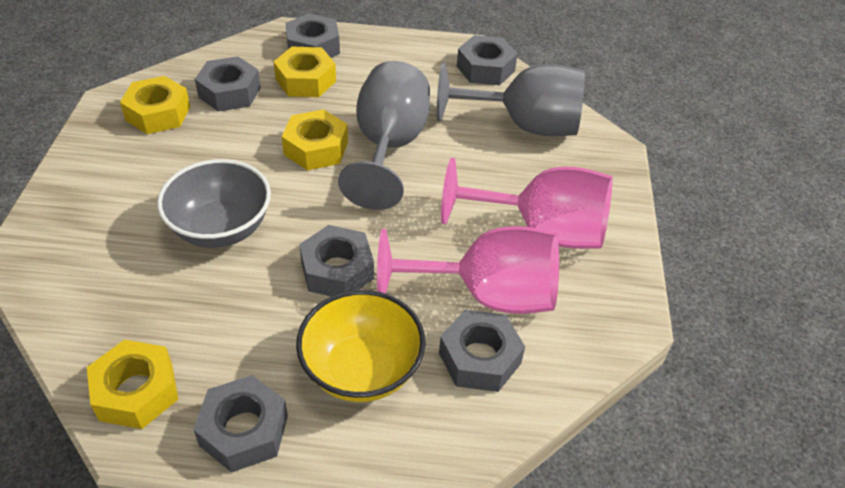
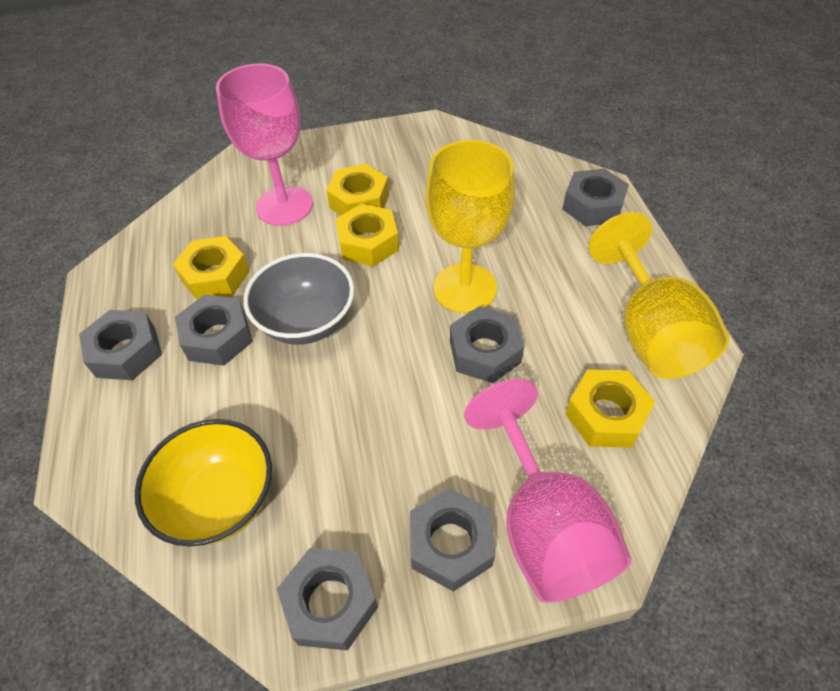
grey goblet: [338,61,430,210] [437,62,585,136] = 2 -> none = 0
yellow goblet: none = 0 -> [425,140,515,313] [589,212,730,379] = 2

